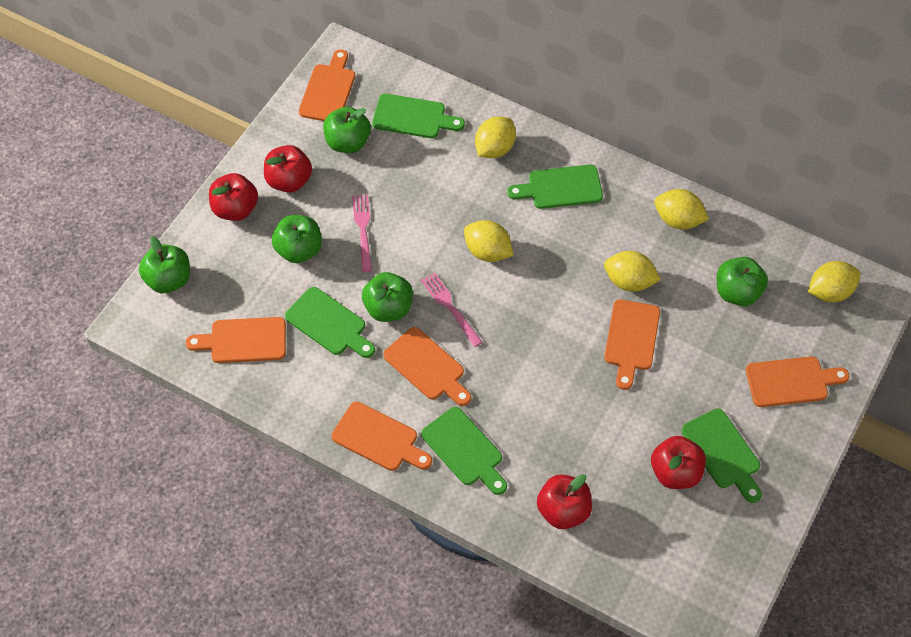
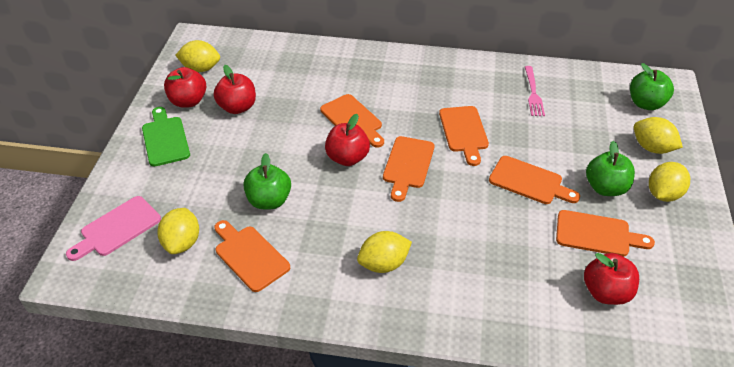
green apple: [139,236,190,293] [272,215,322,263] [323,107,371,153] [362,272,413,322] [717,257,768,306] = 5 -> [243,153,291,210] [586,141,635,196] [630,63,674,110] = 3
green cutting board: [285,287,375,358] [372,94,465,138] [421,407,507,495] [507,165,603,209] [682,409,762,503] = 5 -> [142,107,190,167] = 1
pink cutting board: none = 0 -> [66,196,161,261] = 1
pink fork: [352,195,372,272] [421,272,482,347] = 2 -> [525,66,545,116] = 1

